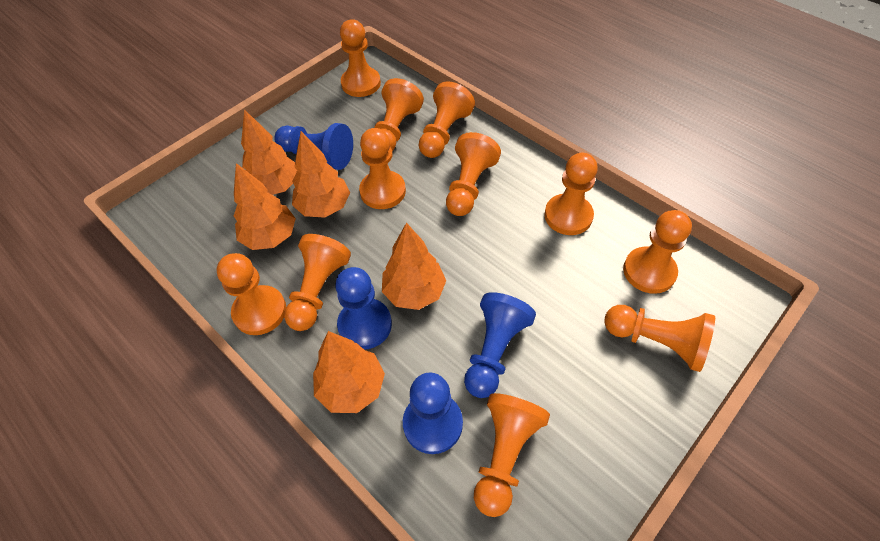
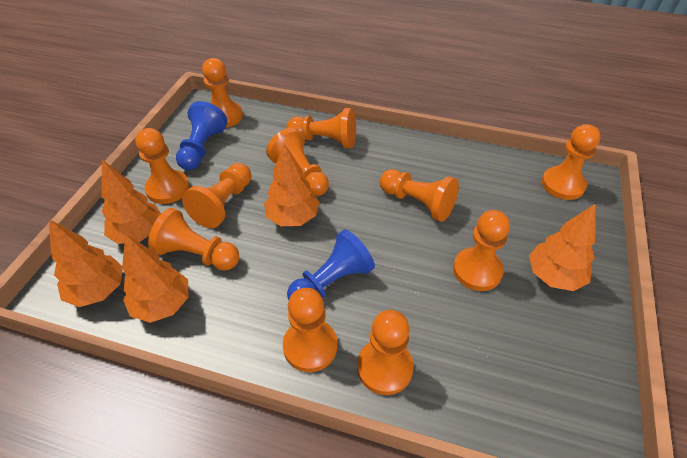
blue pawn: [274,123,353,170] [335,267,392,350] [403,373,463,454] [464,292,536,398] = 4 -> [176,101,227,170] [287,229,375,300] = 2

